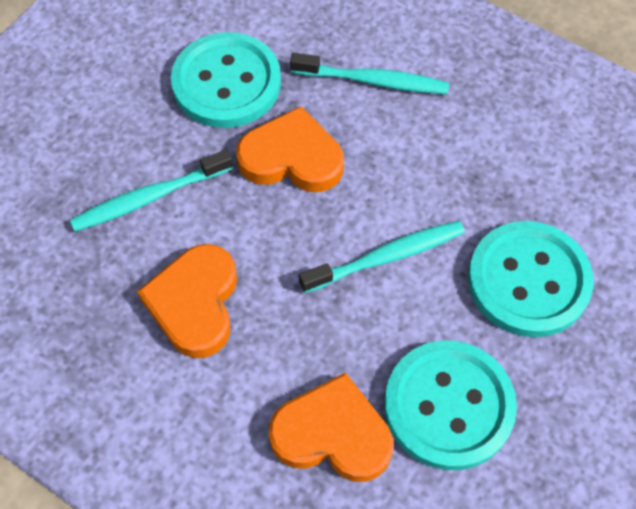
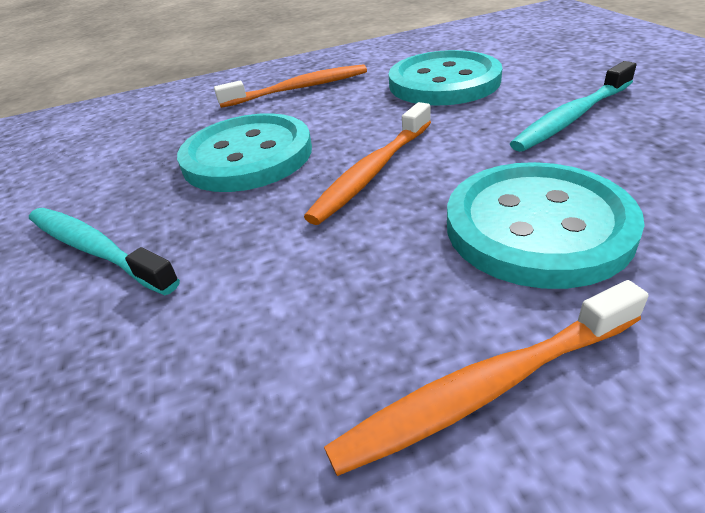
orange heart: [137,244,237,358] [236,106,344,192] [269,372,393,482] = 3 -> none = 0
orange toothbrush: none = 0 -> [214,64,367,108] [304,102,431,225] [324,280,648,476] = 3
turquoise toothbrush: [70,149,233,232] [290,53,449,94] [299,221,465,293] = 3 -> [29,208,180,295] [510,61,637,152] = 2

